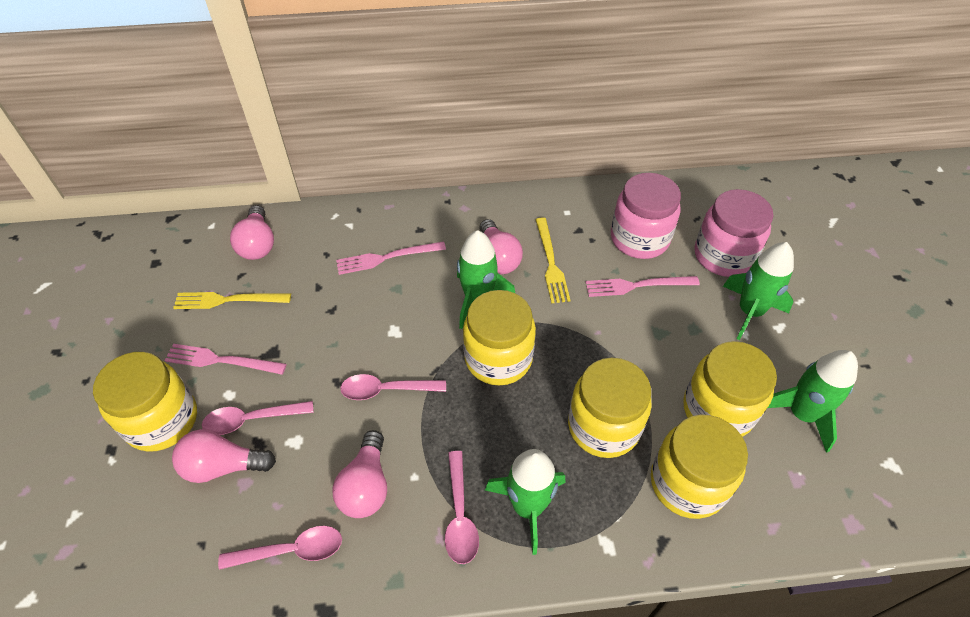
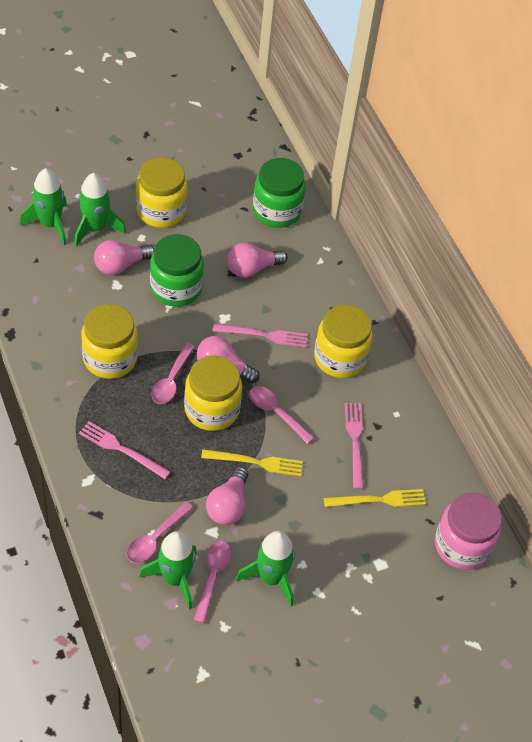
green jar: none = 0 -> [150,234,204,307] [253,158,306,228] = 2
pink jar: [611,173,681,259] [695,189,773,277] = 2 -> [435,492,502,570] = 1
yellow jar: [93,352,197,452] [463,290,536,386] [568,358,652,458] [651,415,748,519] [683,341,777,437] = 5 -> [81,304,138,379] [136,157,188,228] [184,355,242,431] [314,305,373,378] = 4

